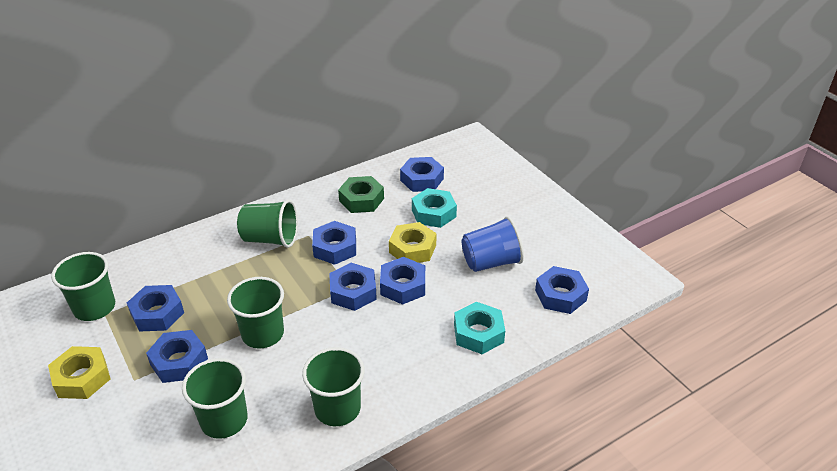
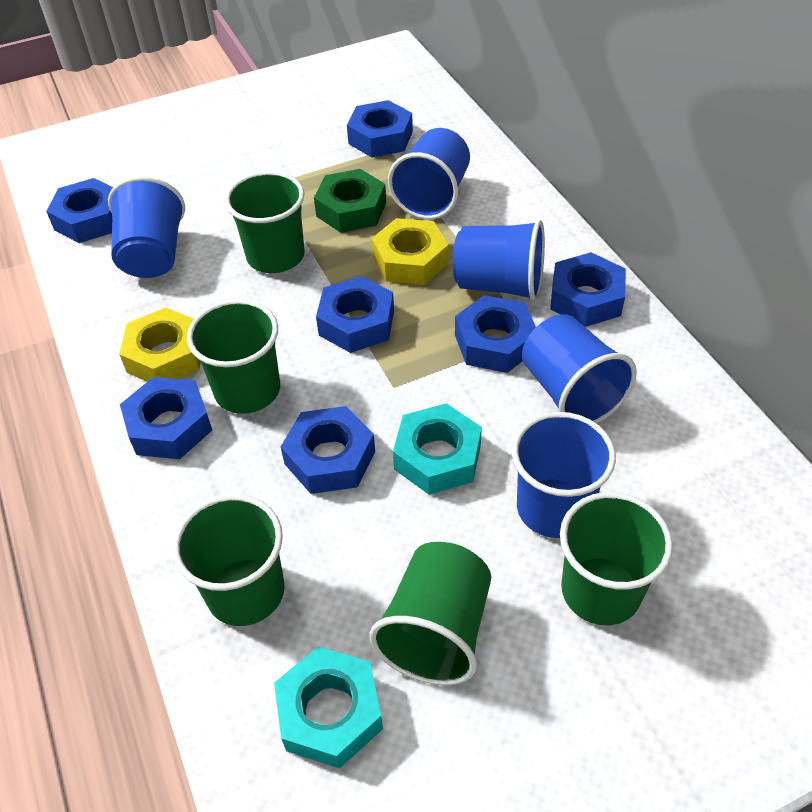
blue cup: [462,216,524,272] = 1 -> [108,177,185,278] [388,128,470,219] [453,220,545,301] [512,412,616,538] [522,314,637,423] = 5

